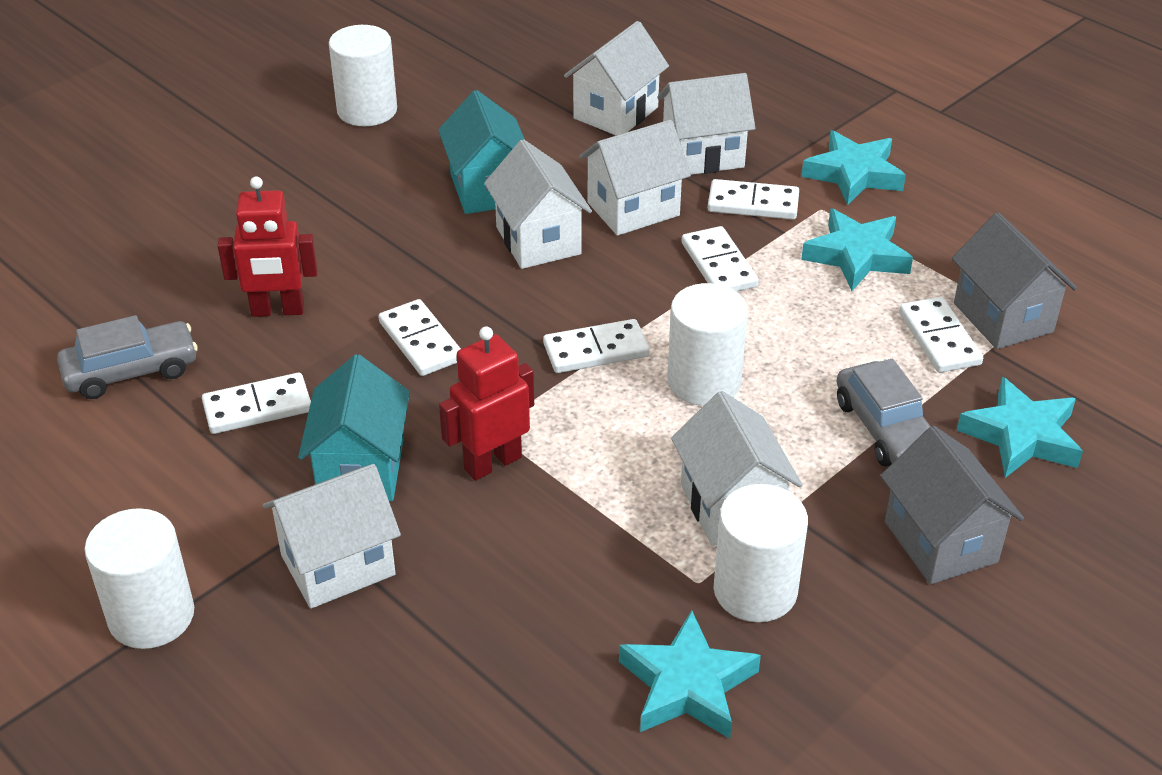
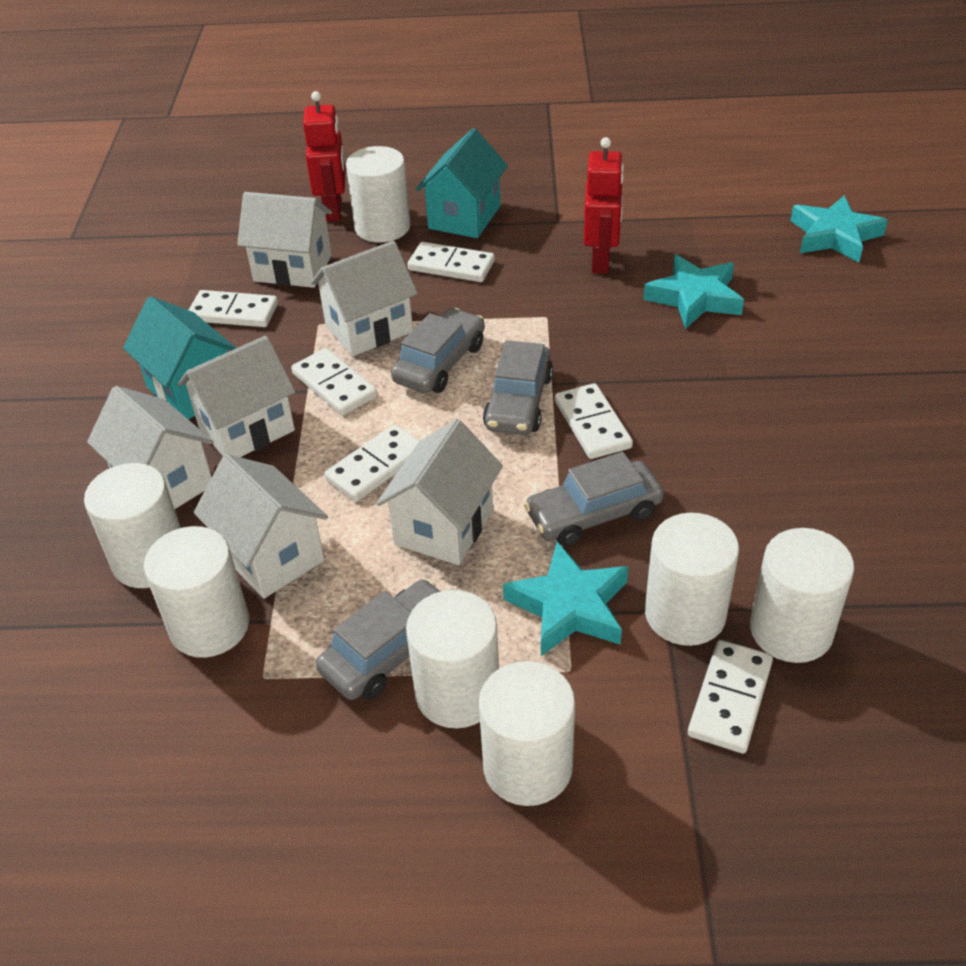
grey car: [57,315,198,399] [837,359,931,467] = 2 -> [316,579,441,700] [391,308,485,393] [483,340,553,435] [524,452,664,546] = 4
grey house: [880,426,1024,584] [952,212,1077,349] = 2 -> none = 0
turquoise star: [619,610,761,739] [801,130,906,205] [801,208,913,291] [957,377,1083,478] = 4 -> [503,542,628,656] [643,255,744,329] [790,195,888,263] = 3
white cylinder: [85,508,194,649] [329,25,397,126] [667,283,748,406] [714,484,808,622] = 4 -> [84,463,181,588] [144,526,249,658] [346,146,411,242] [406,590,499,728] [479,661,575,806] [645,513,739,646] [750,528,854,663] = 7

